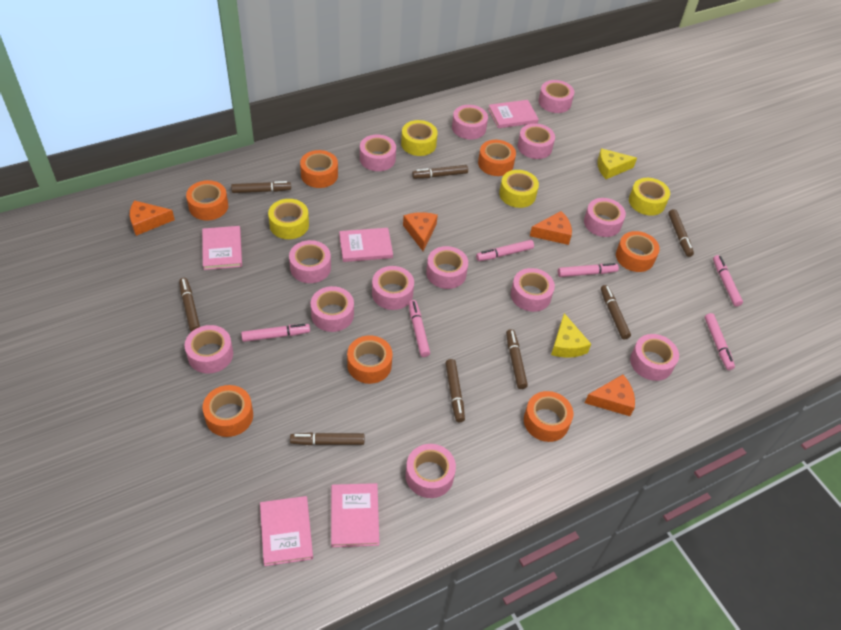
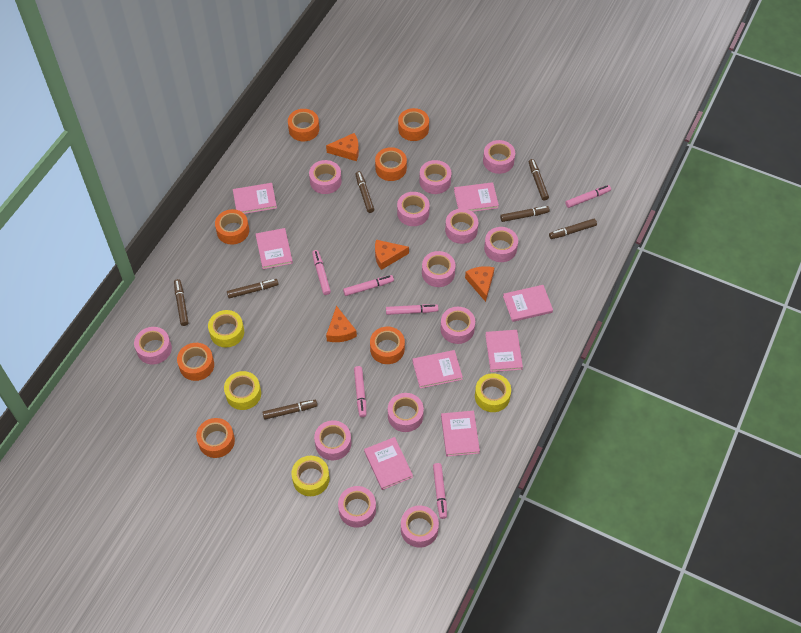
brown marker: [179,278,200,332] [231,181,291,193] [290,433,364,445] [412,165,468,179] [445,359,465,422] [506,329,528,389] [601,285,631,339] [668,209,694,257] = 8 -> [174,279,189,326] [227,279,279,298] [262,400,318,420] [355,171,374,213] [500,206,550,222] [529,159,549,201] [549,219,597,239] = 7
pink book: [202,226,242,270] [260,496,313,566] [331,483,379,547] [339,228,393,262] [488,100,539,128] = 5 -> [233,183,277,214] [256,228,293,269] [364,437,413,490] [413,350,463,389] [441,411,480,456] [454,182,499,212] [485,330,523,372] [503,285,553,322] = 8
yellow cheese: [551,313,591,358] [597,148,637,179] = 2 -> none = 0

